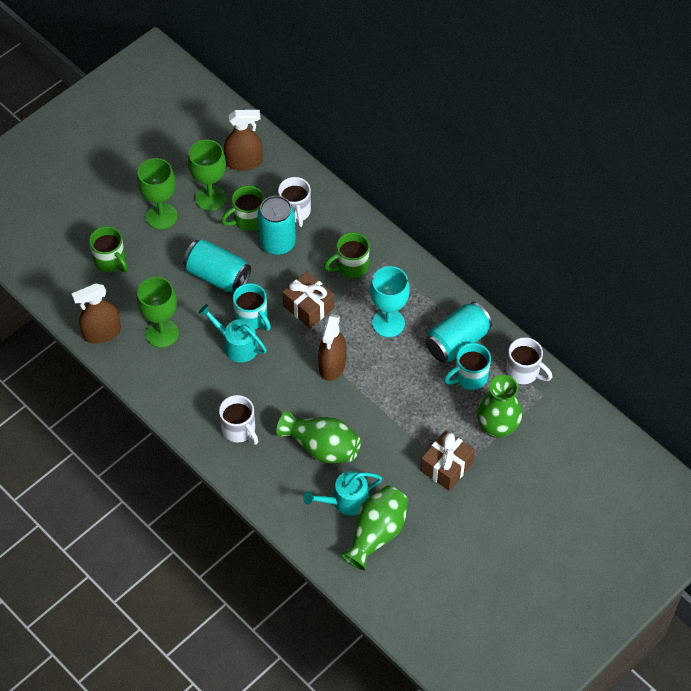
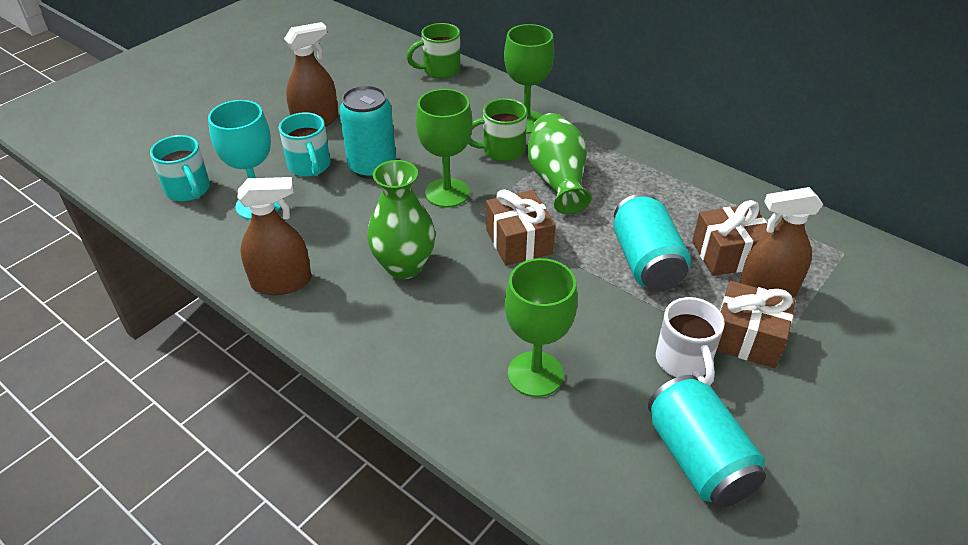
brown gift: [282,272,334,329] [420,430,475,491] = 2 -> [486,189,555,266] [692,200,769,276] [716,281,795,368] = 3
green mug: [89,226,128,272] [221,186,264,231] [324,232,370,278] = 3 -> [406,23,460,79] [468,99,527,161] = 2
green vase: [276,410,361,463] [340,485,408,570] [477,375,523,438] = 3 -> [367,160,436,279] [527,113,592,214] = 2
turquoise watering can: [198,304,267,363] [303,471,382,516] = 2 -> none = 0
white mug: [219,395,258,445] [278,177,311,227] [506,337,552,384] = 3 -> [656,297,725,386] = 1

